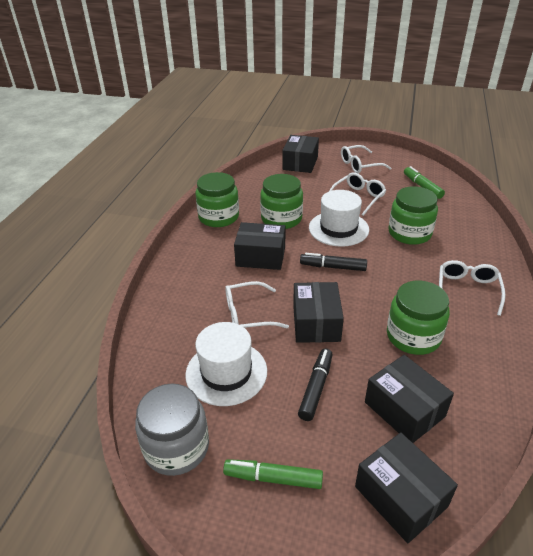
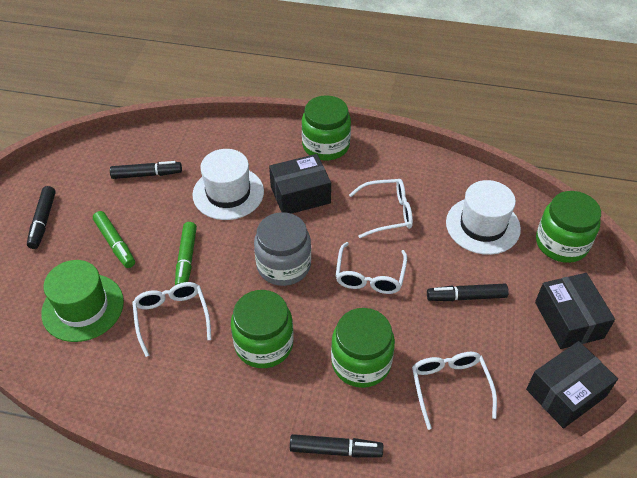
black box: [234,222,285,270] [282,135,319,173] [293,282,344,343] [355,432,458,543] [365,355,454,443] = 5 -> [269,154,331,214] [526,341,618,429] [535,273,615,349] = 3
black marker: [298,349,333,421] [300,253,367,271] = 2 -> [27,186,56,249] [110,161,182,179] [290,434,383,458] [427,284,509,301] = 4
green hat: none = 0 -> [41,260,124,342] = 1

